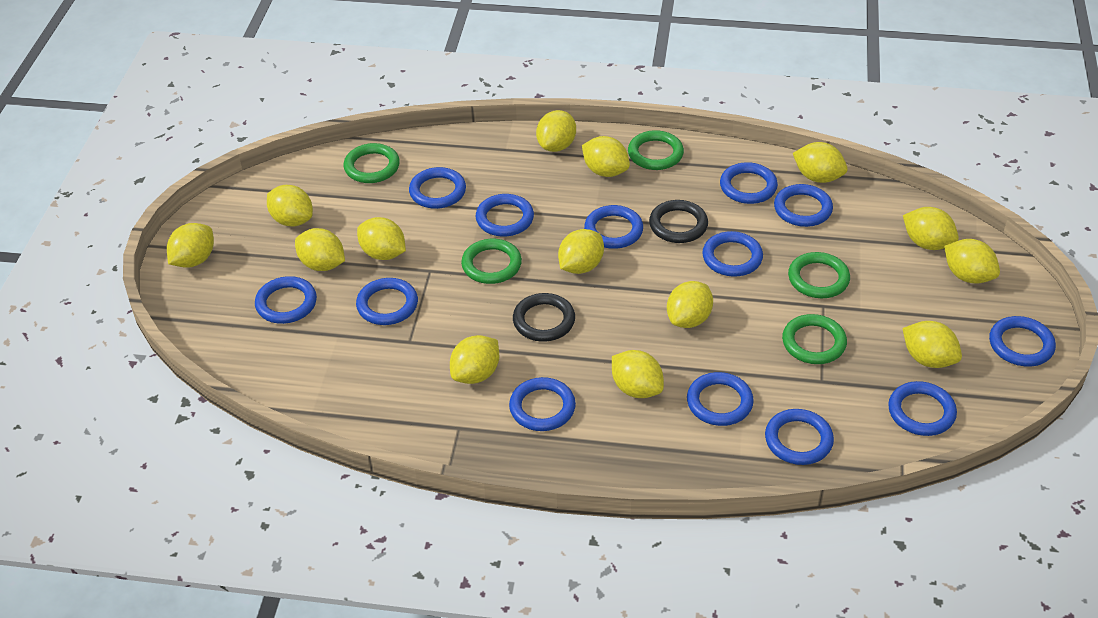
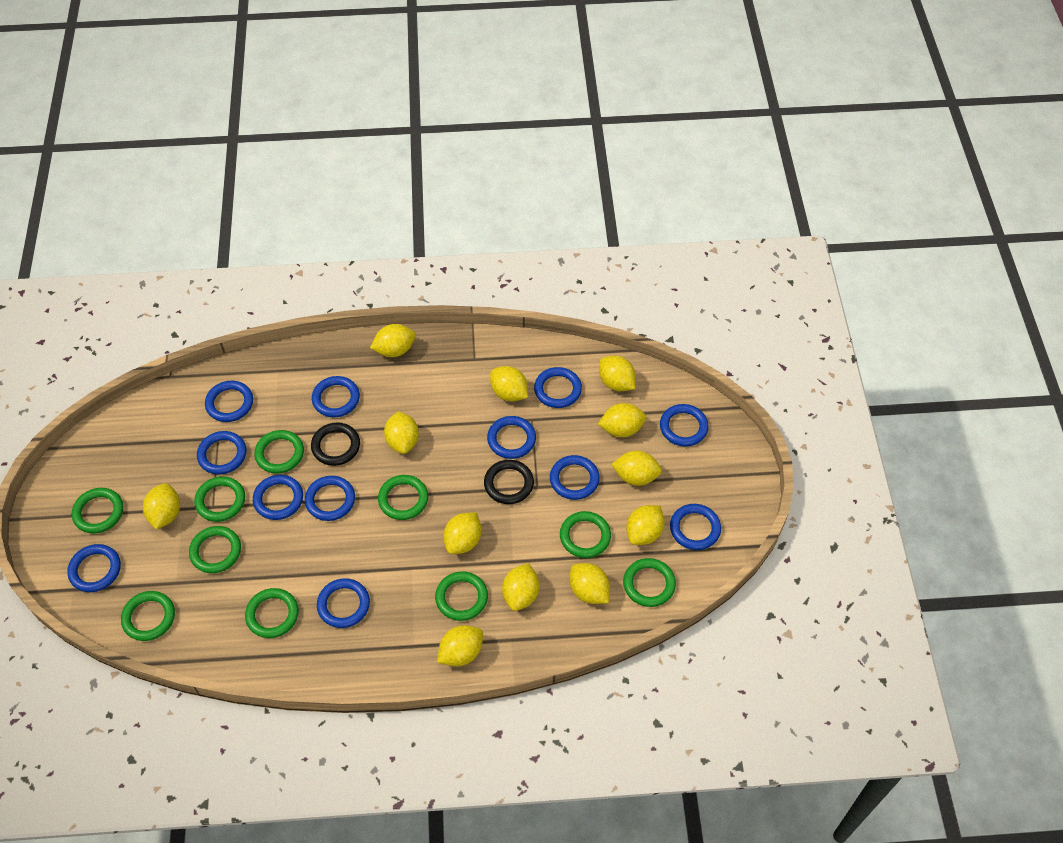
blue ring: [255,276,317,324] [356,278,418,325] [409,167,466,209] [476,194,534,237] [509,377,576,431] [584,205,643,249] [687,372,754,426] [702,231,763,277] [720,162,778,204] [765,409,834,465] [774,184,833,227] [888,381,957,436] [989,316,1056,367] = 13 -> [67,544,121,592] [197,431,247,474] [205,381,253,422] [253,475,303,520] [305,476,355,521] [312,376,360,417] [317,578,370,628] [487,416,536,459] [534,367,582,408] [550,455,600,500] [660,404,709,446] [670,504,721,550] = 12
green ring: [344,143,400,183] [461,239,522,284] [628,130,684,170] [782,314,847,364] [788,252,850,298] = 5 -> [72,488,123,534] [121,591,175,641] [189,526,241,573] [194,476,245,522] [245,588,299,638] [254,430,304,474] [378,475,428,520] [435,571,488,621] [560,511,611,558] [623,558,676,607] = 10
yellow lemon: [167,223,214,268] [267,185,313,227] [295,228,345,271] [357,217,406,260] [450,335,499,384] [536,110,576,152] [558,229,604,274] [582,136,630,177] [612,350,664,398] [667,281,713,328] [793,142,848,183] [903,207,959,250] [903,321,962,368] [944,239,1000,284] = 14 -> [143,483,180,529] [370,324,416,357] [384,411,419,454] [437,625,483,666] [443,512,481,554] [490,366,528,402] [502,563,540,611] [570,563,610,604] [598,403,646,437] [599,356,636,391] [611,451,662,486] [626,505,665,545] = 12

